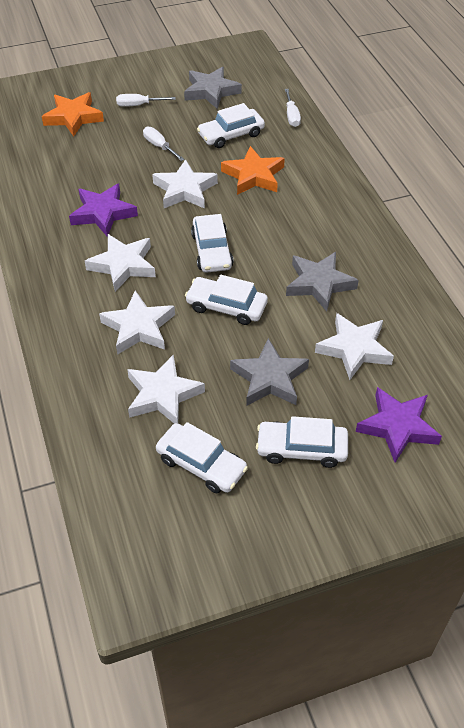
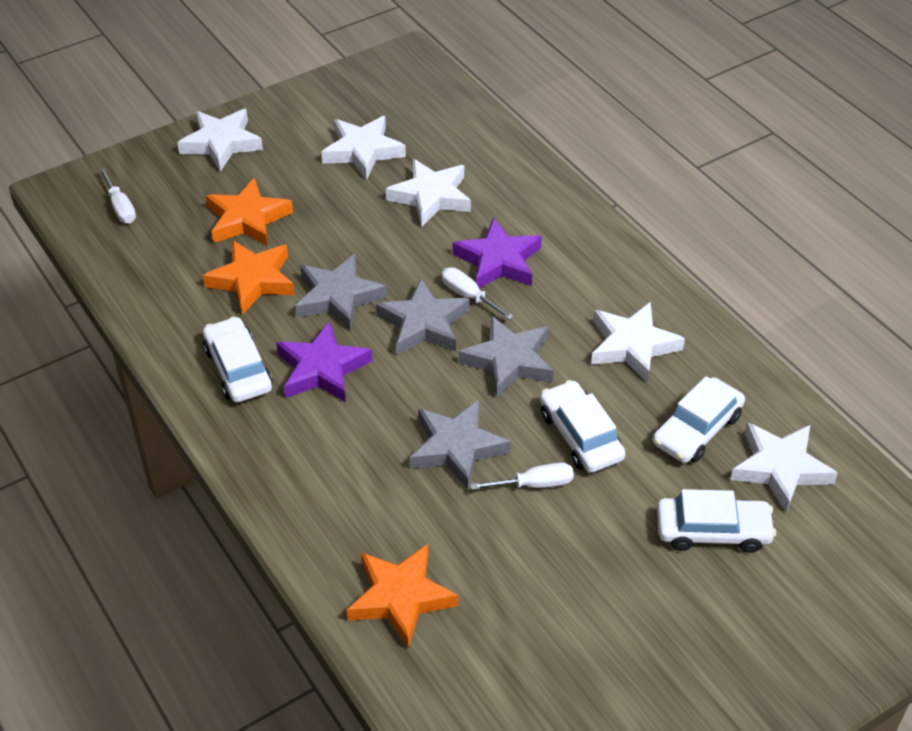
grey star: [184,67,242,109] [230,338,309,406] [286,252,359,312] = 3 -> [295,254,387,331] [376,278,470,355] [410,400,511,489] [459,316,553,397] = 4
orange star: [42,92,104,136] [221,146,285,195] = 2 -> [203,240,295,315] [206,178,293,246] [347,544,458,648] = 3
white car: [156,422,248,493] [185,275,268,325] [191,214,233,273] [197,103,265,148] [256,416,348,468] = 5 -> [203,317,273,403] [540,380,626,473] [653,376,745,463] [657,489,776,553] = 4

